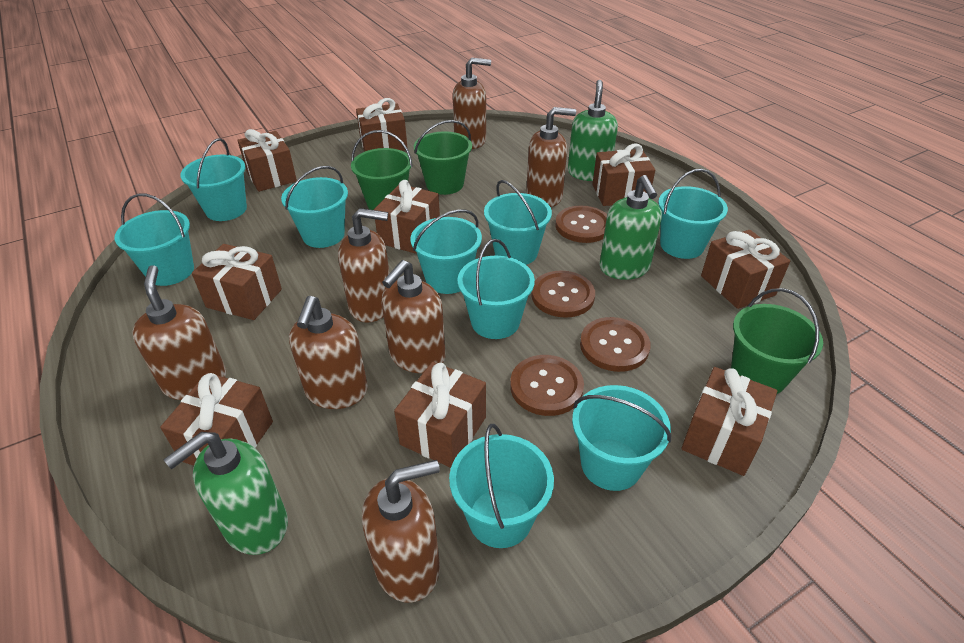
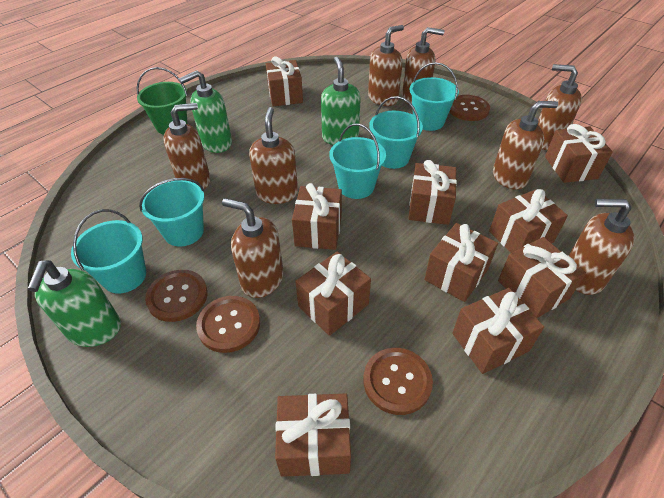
brown gift: [160,373,273,466] [192,244,282,320] [237,129,297,192] [356,98,407,152] [374,180,440,254] [394,362,486,468] [592,144,655,206] [681,367,777,476] [701,230,790,309] = 9 -> [266,56,303,107] [275,393,351,477] [292,183,342,250] [295,251,371,336] [408,160,457,225] [424,223,498,302] [452,288,544,374] [489,189,568,253] [498,237,586,318] [545,124,613,183] = 10
brown soap dispenser: [132,265,226,400] [289,296,368,409] [338,208,390,323] [362,460,440,603] [382,260,446,373] [453,57,491,149] [526,107,576,207] = 7 -> [163,103,210,190] [222,198,284,298] [249,107,298,204] [368,25,404,106] [402,27,445,105] [493,101,558,190] [538,64,582,150] [569,199,634,295] = 8
green bucket: [351,130,413,210] [414,120,472,195] [731,288,823,394] = 3 -> [137,67,188,135] = 1
turquoise bucket: [115,194,194,286] [180,138,247,221] [281,166,348,248] [410,209,482,294] [449,424,554,548] [457,239,535,339] [484,180,552,265] [572,385,671,491] [658,169,728,259] = 9 -> [71,209,146,294] [139,178,204,247] [329,124,386,199] [369,96,423,169] [410,62,459,131] = 5

